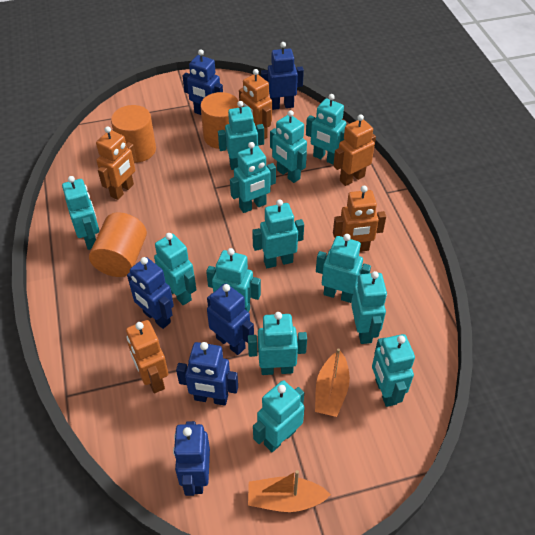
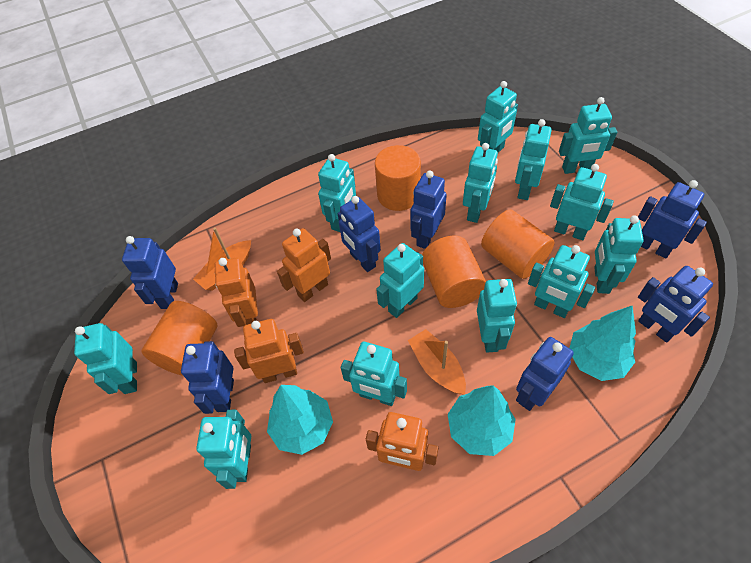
blue robot: [127,257,174,329] [173,421,210,496] [176,342,238,406] [183,49,223,115] [207,283,254,355] [261,42,304,110] = 6 -> [122,236,178,309] [181,341,234,414] [338,196,381,272] [410,170,447,249] [516,337,574,411] [638,180,707,259] [638,266,713,343] = 7
orange cylinder: [89,213,147,277] [111,105,156,163] [200,92,239,149] = 3 -> [142,301,217,375] [375,145,421,211] [422,236,486,308] [481,210,555,279] = 4
orange robot: [96,126,137,200] [126,320,169,394] [239,69,272,139] [333,114,376,186] [333,186,386,252] = 5 -> [214,258,258,327] [234,319,304,383] [277,228,331,302] [366,412,438,471] = 4
turquoise tree: none = 0 -> [267,385,333,455] [448,385,516,456] [570,305,636,381] = 3

